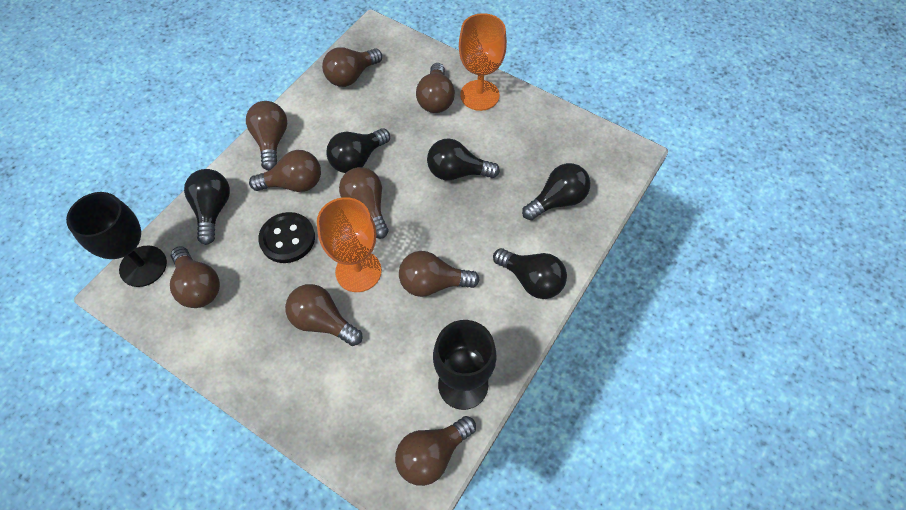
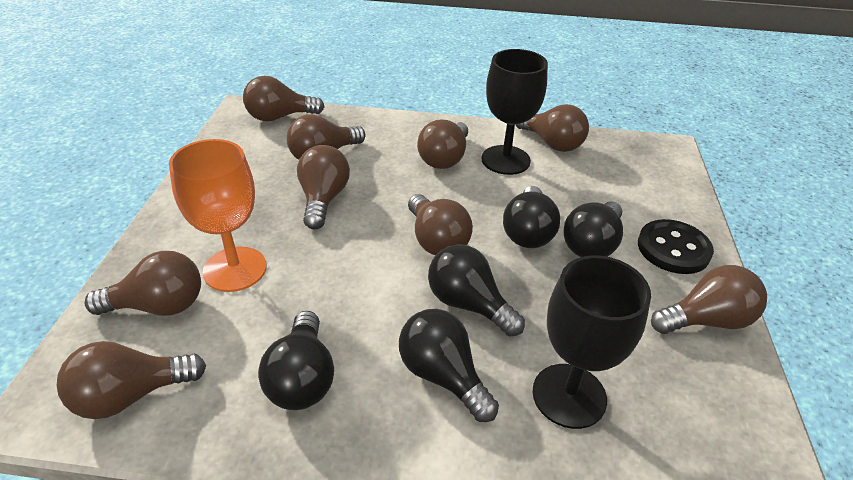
orange goblet: [317,197,382,292] [459,13,507,111] = 2 -> [169,139,267,292] = 1

